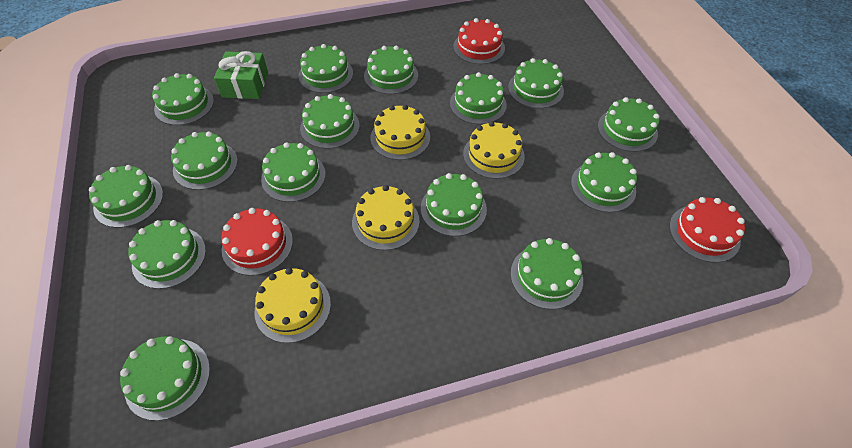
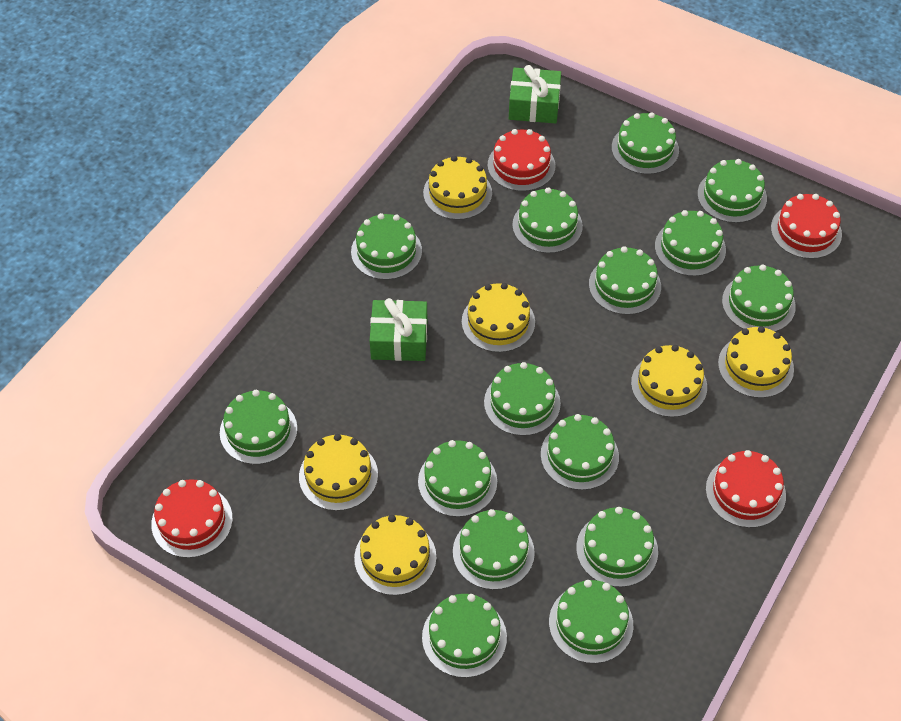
green gift: [214,51,268,99] = 1 -> [370,298,428,361] [509,65,561,124] = 2
red cake: [221,208,293,276] [453,18,505,64] [669,197,745,263] = 3 -> [151,479,233,558] [488,129,556,191] [706,450,786,528] [771,194,842,259] = 4
yellow cake: [255,268,331,343] [352,185,420,250] [371,105,430,160] [463,121,525,179] = 4 -> [299,434,378,511] [354,515,436,595] [423,156,492,220] [462,283,535,352] [631,345,707,417] [718,326,794,398] = 6

